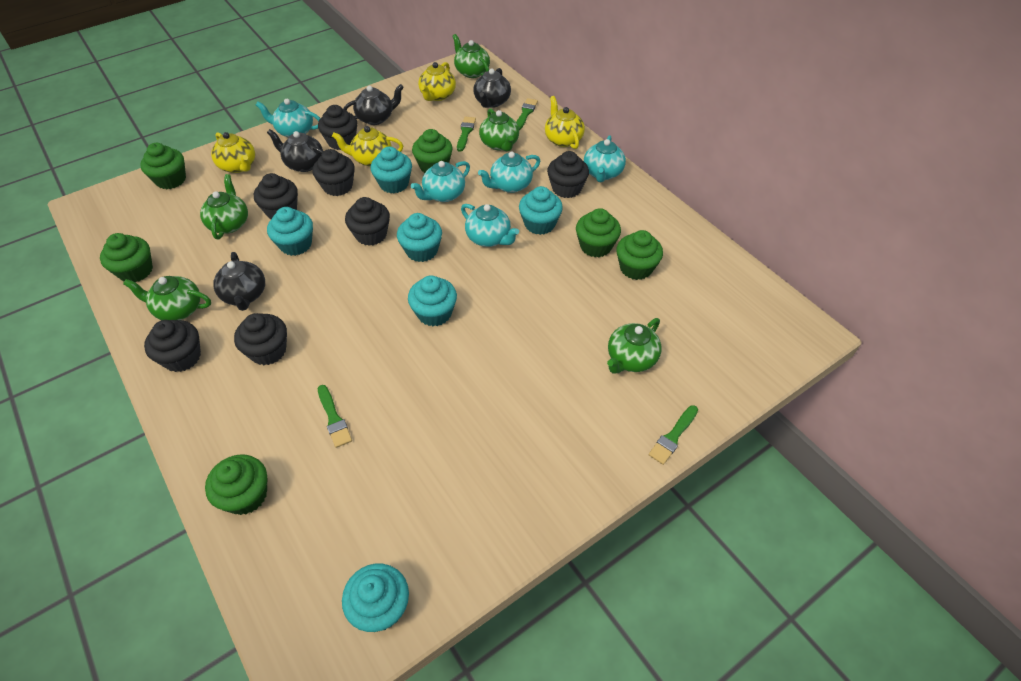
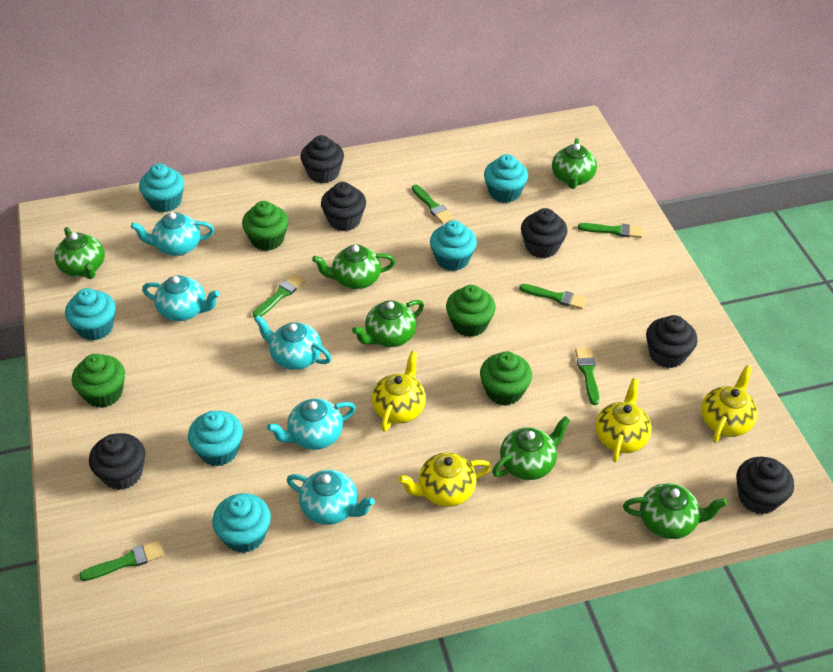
black cupcake: [144,320,201,372] [234,313,287,365] [254,173,298,219] [312,149,355,196] [318,105,357,150] [345,197,390,246] [547,151,589,198] = 7 -> [89,433,145,490] [300,135,344,183] [321,182,366,231] [521,208,567,258] [646,315,698,368] [736,457,794,515] = 6
black teapot: [213,252,265,311] [267,129,324,172] [343,84,404,125] [474,68,511,108] = 4 -> none = 0
green brush: [318,385,352,448] [457,117,476,152] [516,98,538,130] [649,405,698,465] = 4 -> [79,541,164,581] [253,274,305,318] [412,185,454,224] [519,284,587,309] [575,347,599,405] [578,223,643,238] = 6
green cupcake: [100,233,153,282] [140,143,186,189] [205,454,267,515] [412,129,453,173] [576,208,621,257] [616,230,663,280] = 6 -> [72,354,125,408] [242,201,288,251] [446,285,496,337] [480,352,532,406] = 4
green teapot: [123,276,211,320] [200,174,248,239] [452,34,490,78] [479,108,519,151] [607,318,662,374] = 5 -> [55,227,105,279] [312,245,395,289] [352,300,424,347] [492,416,570,480] [552,138,597,189] [623,483,727,539] = 6

